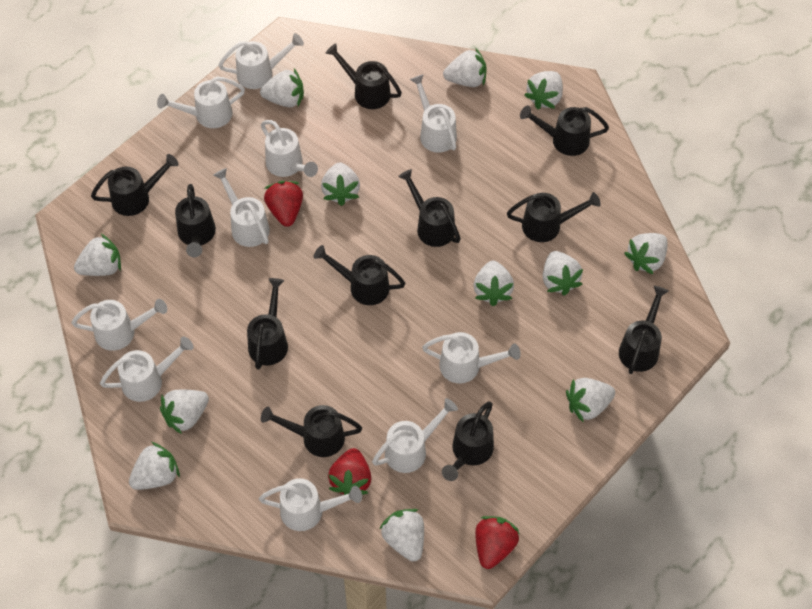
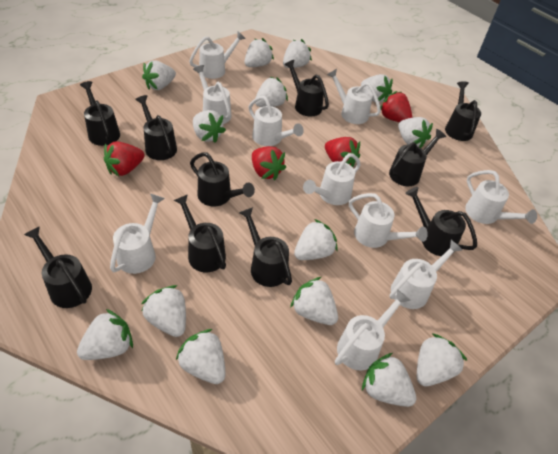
black watering can: [91,154,179,216] [175,184,216,257] [247,278,288,370] [261,405,362,457] [314,245,405,305] [325,43,402,109] [398,169,461,247] [442,401,494,481] [507,192,601,242] [520,106,609,156] [619,286,669,374] = 11 -> [24,226,92,308] [80,81,120,146] [135,95,177,160] [174,195,226,272] [190,152,255,206] [239,207,292,287] [284,60,329,116] [389,129,446,186] [405,187,477,256] [445,81,481,141] = 10
red strawberry: [264,181,303,227] [328,448,372,495] [475,516,519,569] = 3 -> [104,141,145,176] [252,146,286,180] [325,137,360,167] [380,91,412,122] = 4
white strawberry: [74,234,121,276] [129,442,180,490] [160,390,209,434] [260,69,304,107] [321,163,360,206] [380,509,424,562] [443,48,487,87] [474,261,514,306] [524,71,563,109] [543,251,583,296] [566,378,615,423] [624,233,668,274] = 12 -> [77,309,133,360] [141,285,186,337] [142,60,176,90] [176,329,225,384] [193,110,226,143] [245,38,274,67] [255,77,288,107] [283,39,312,68] [290,277,338,325] [294,219,337,260] [361,74,393,103] [362,353,416,407] [398,117,433,148] [417,334,467,386] = 14

